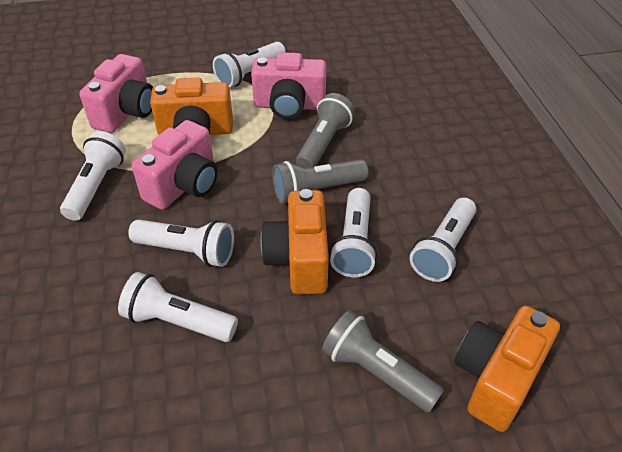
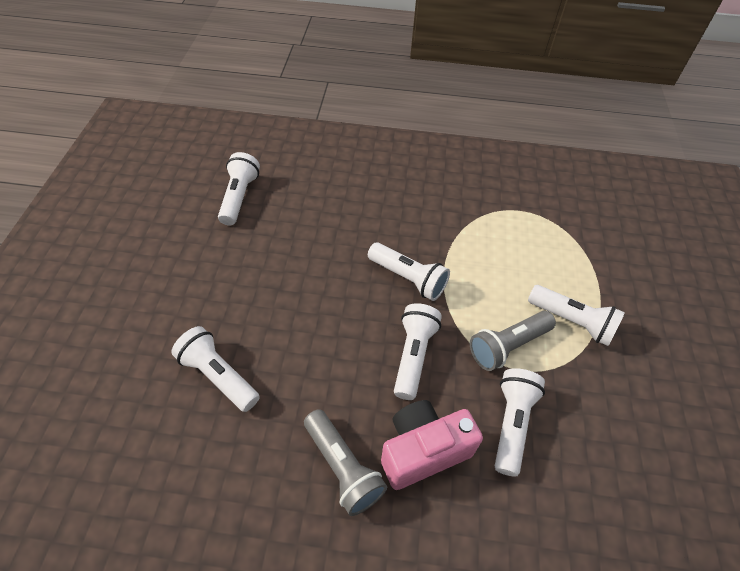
grey flashlight: [272,159,368,204] [296,93,355,169] [322,310,444,413] = 3 -> [304,409,387,516] [470,311,556,371] = 2
orange camera: [150,78,233,135] [260,189,329,294] [454,306,560,432] = 3 -> none = 0
pink camera: [79,54,153,133] [132,120,218,210] [251,52,326,119] = 3 -> [381,400,483,490] = 1

